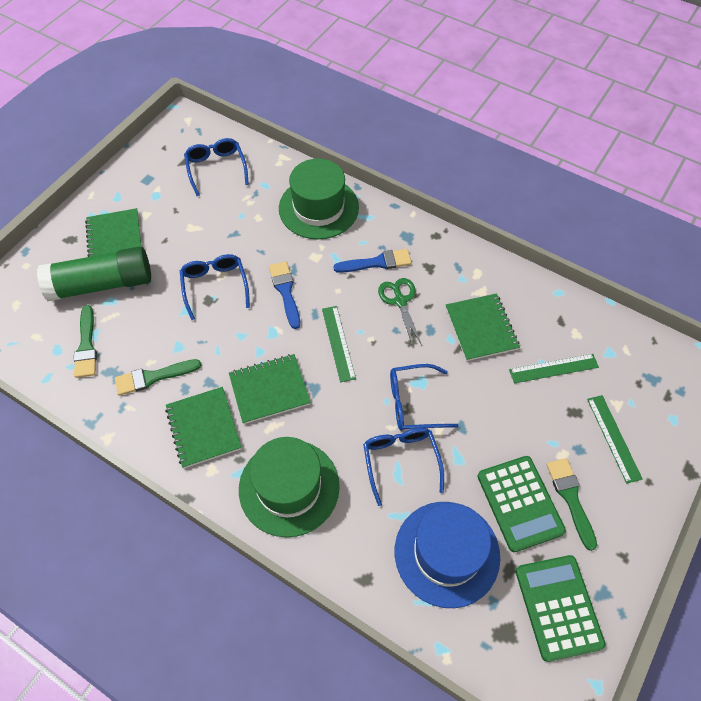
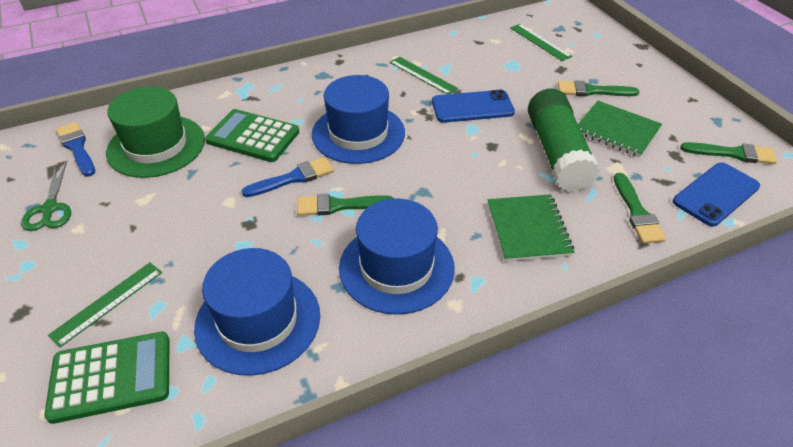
blue glasses: [180,254,250,320] [184,138,249,196] [363,428,444,506] [390,364,459,431] = 4 -> none = 0
blue hat: [395,502,500,608] = 1 -> [194,248,320,376] [312,75,405,164] [339,198,455,315] = 3
blue phone: none = 0 -> [432,90,515,123] [673,162,760,227] = 2
green brush: [74,305,97,378] [115,359,201,396] [546,458,597,551] = 3 -> [297,194,394,216] [558,80,640,96] [614,173,666,244] [680,142,777,164] = 4
green hat: [239,437,340,537] [279,159,359,239] = 2 -> [106,86,205,178] = 1
green notebook: [85,208,142,257] [165,387,242,468] [229,354,311,424] [446,293,520,361] = 4 -> [488,194,574,262] [578,101,662,158] = 2

